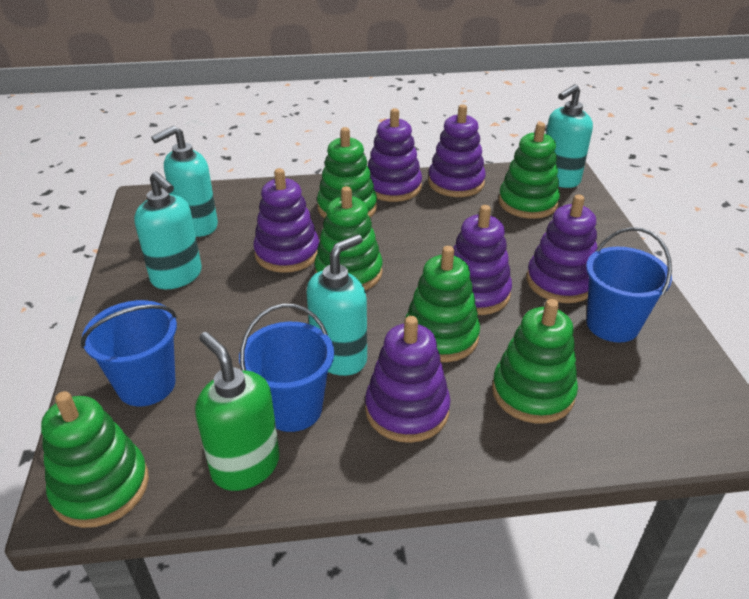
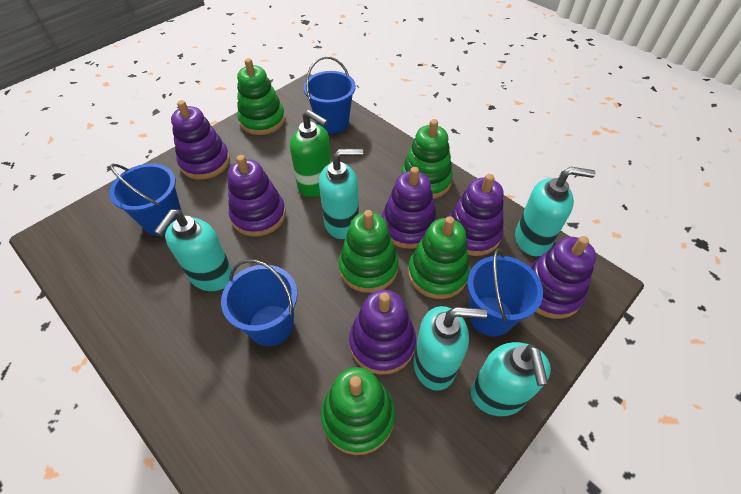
blue bucket: [81,300,177,406] [239,304,334,432] [586,227,672,342] = 3 -> [109,163,182,236] [221,259,298,346] [304,56,356,134] [467,248,543,336] = 4
green stacking toy: [41,391,149,528] [315,186,383,291] [317,127,377,219] [405,246,480,362] [492,299,578,423] [498,123,560,219] = 6 -> [237,58,285,135] [321,367,395,455] [339,210,399,293] [401,119,453,199] [408,216,470,299] = 5
turquoise soap dispenser: [134,172,202,289] [151,126,218,237] [306,234,367,376] [546,84,593,188] = 4 -> [154,210,232,291] [319,149,363,239] [413,306,487,391] [471,342,551,416] [515,167,596,256] = 5

